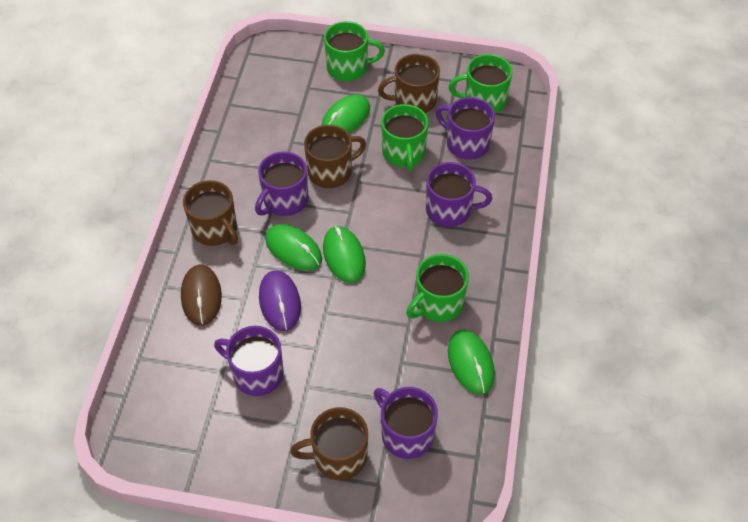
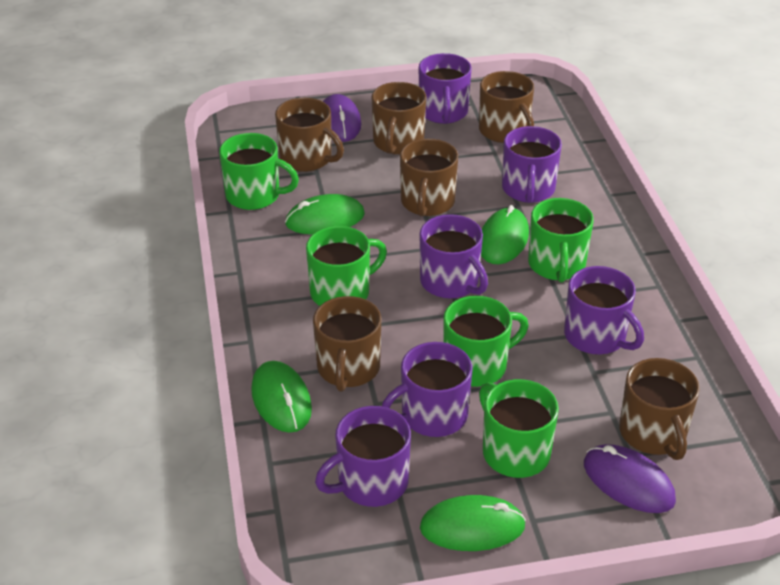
brown mouse: [181,265,222,326] = 1 -> none = 0
brown mug: [183,180,238,246] [290,407,368,480] [304,125,366,188] [378,54,440,113] = 4 -> [275,98,344,172] [313,296,381,392] [371,82,426,155] [400,139,458,217] [479,71,534,143] [619,358,700,460] = 6
green mug: [324,21,385,81] [381,104,428,171] [406,254,469,322] [448,54,512,114] = 4 -> [219,133,299,210] [306,226,387,306] [443,296,529,387] [479,379,559,478] [528,198,594,283] = 5
purple mouse: [259,270,301,331] = 1 -> [323,94,361,142] [584,444,676,513] = 2
purple mug: [214,326,284,396] [255,151,308,216] [374,387,438,459] [426,162,492,227] [436,97,495,160] = 5 -> [315,406,411,507] [382,342,472,437] [419,53,472,124] [420,214,488,298] [502,126,562,203] [564,266,644,354] = 6

